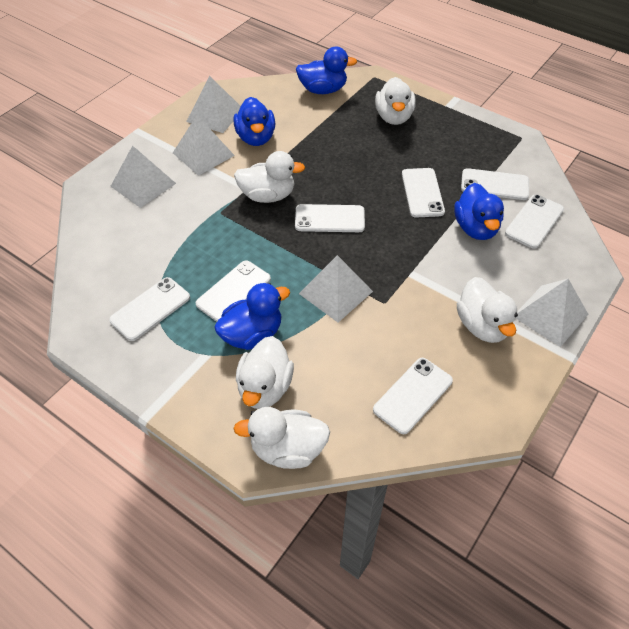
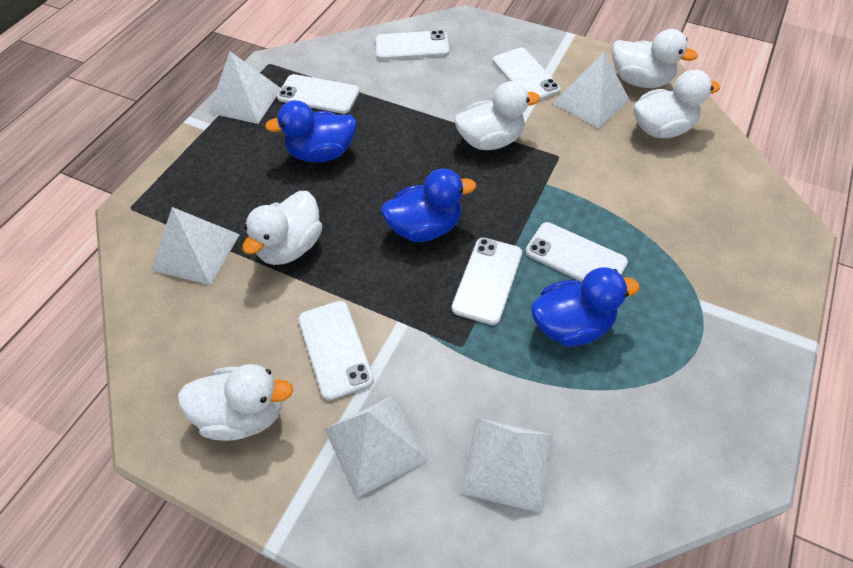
blue duck: [214,283,290,350] [233,97,275,146] [296,46,357,94] [454,183,504,240] = 4 -> [265,100,356,163] [381,169,476,242] [531,267,640,347] = 3
white phone: [109,277,190,341] [196,260,271,322] [295,204,365,232] [373,358,453,434] [402,168,445,218] [461,168,529,200] [505,194,564,249] = 7 -> [277,74,360,114] [298,301,374,401] [375,30,449,60] [452,238,522,325] [493,48,561,101] [525,222,628,282] = 6

